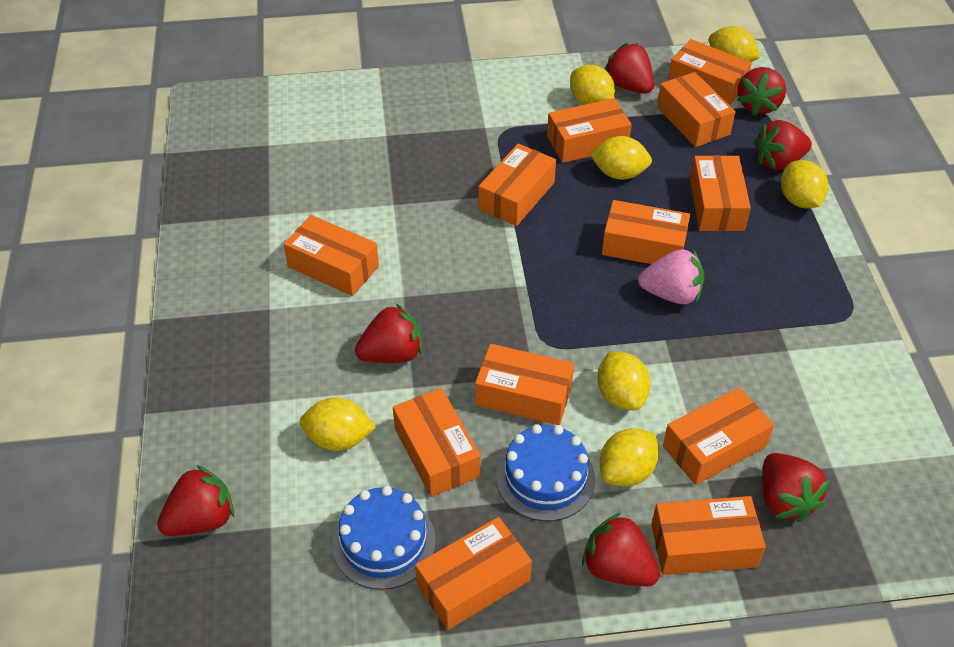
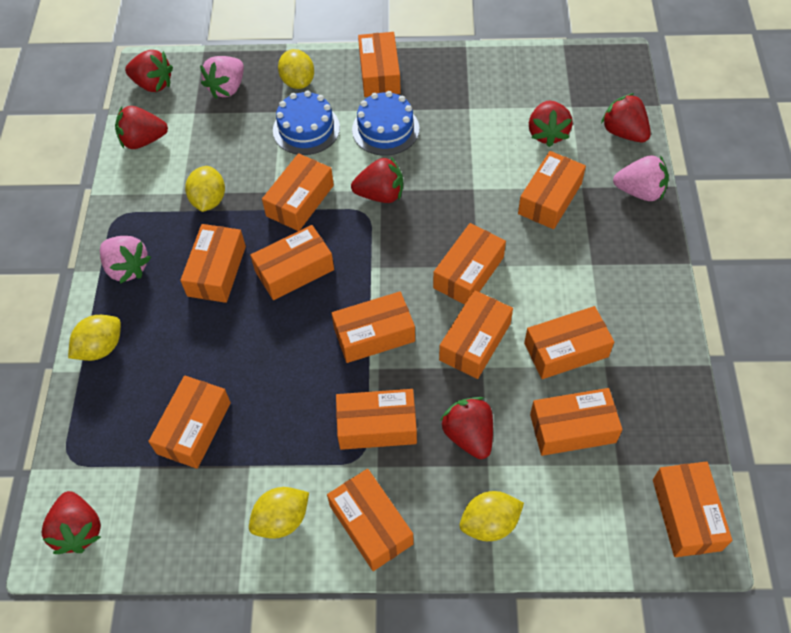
orange box: [284,215,379,296] [393,388,481,497] [415,517,532,630] [475,344,574,425] [479,144,556,226] [547,98,632,163] [602,200,690,264] [651,496,766,575] [657,72,736,147] [663,387,774,485] [668,39,752,105] [690,155,751,231] = 12 -> [148,375,231,469] [180,224,246,303] [250,225,334,300] [262,153,334,231] [327,469,414,571] [331,291,415,363] [336,389,417,450] [358,32,401,97] [433,223,506,305] [439,290,513,379] [518,151,586,229] [524,306,614,379] [530,388,622,456] [653,461,732,557] = 14
pink strawberry: [638,249,704,304] = 1 -> [100,236,151,284] [200,56,244,98] [613,155,669,201] = 3
yellow lemon: [300,397,376,451] [570,65,615,105] [589,136,652,180] [597,352,651,410] [600,428,659,487] [709,26,760,62] [781,160,828,208] = 7 -> [68,315,121,361] [185,166,225,212] [249,487,309,539] [278,49,314,89] [460,491,524,541] = 5

